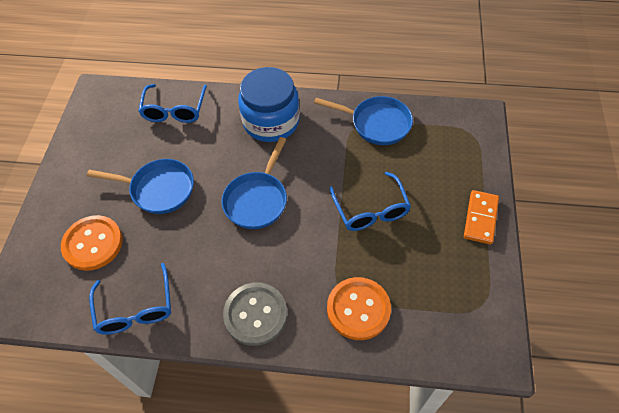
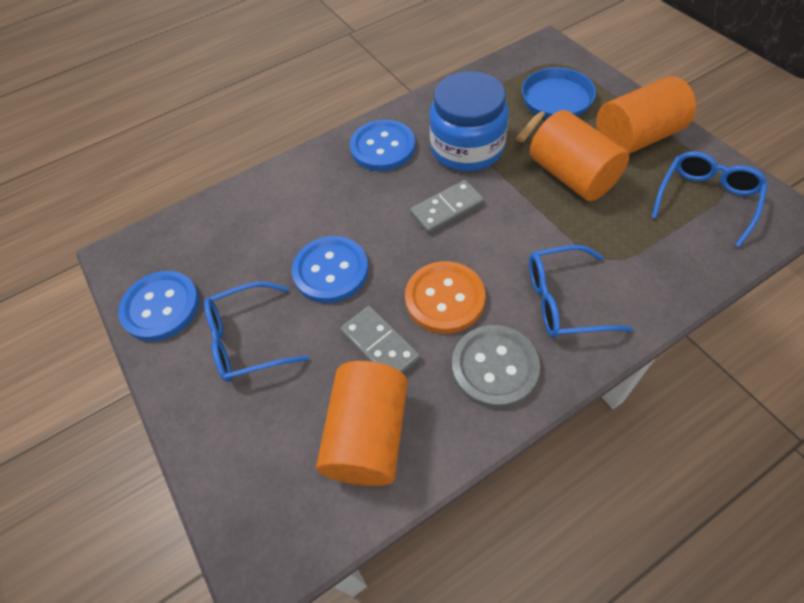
blue button: none = 0 -> [118,271,200,341] [292,236,369,303] [350,120,415,171] = 3
blue pan: [87,159,194,214] [222,137,287,229] [314,96,413,145] = 3 -> [516,68,596,142] = 1
grey domino: none = 0 -> [340,306,420,373] [410,180,484,234] = 2
orange button: [61,215,123,271] [327,277,391,340] = 2 -> [405,261,485,334] = 1
orange cylinder: none = 0 -> [316,361,408,486] [530,110,629,201] [596,76,696,154] = 3
orange domino: [464,190,499,245] = 1 -> none = 0

